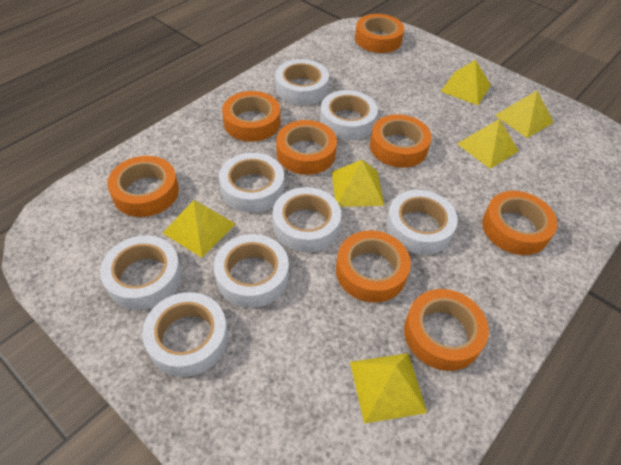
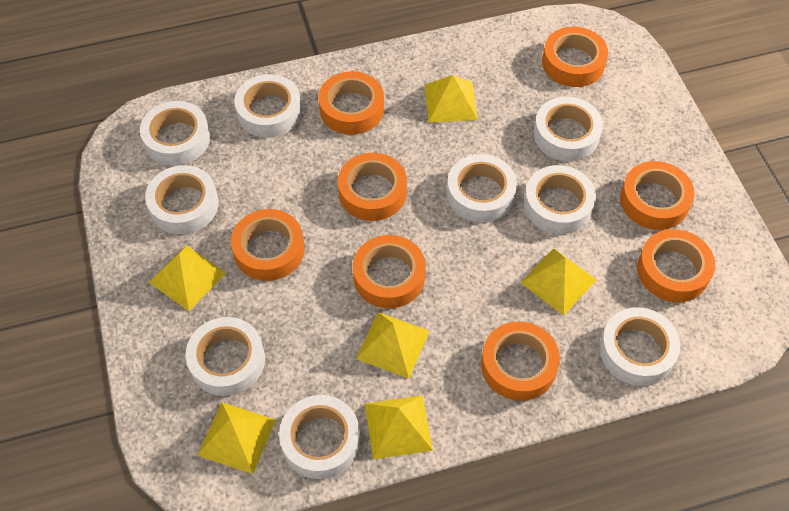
white tape: [100,235,182,310] [142,292,228,377] [214,234,289,308] [219,153,284,213] [273,187,341,252] [275,59,329,105] [320,90,378,140] [386,190,458,255] = 8 -> [140,101,210,166] [145,165,219,234] [186,317,265,396] [234,74,302,138] [279,395,360,479] [447,154,517,222] [524,165,596,234] [534,97,603,161] [599,307,680,386] = 9

